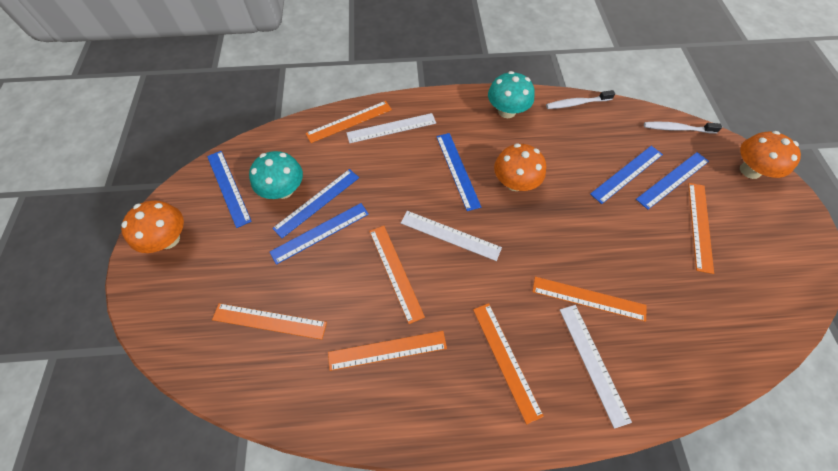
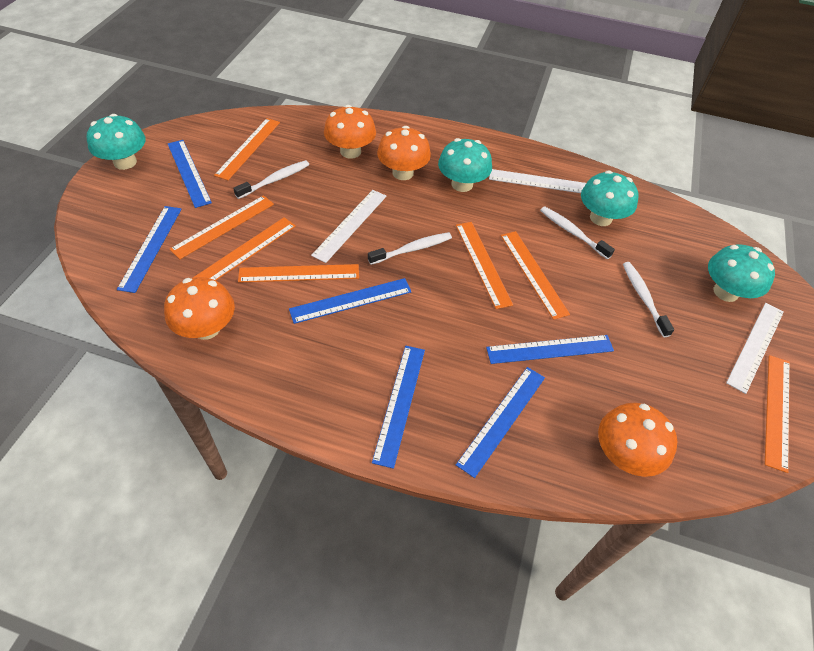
orange mushroom: [121,200,184,253] [494,144,546,191] [740,131,801,179] = 3 -> [164,277,235,340] [324,105,376,159] [377,126,431,180] [598,403,677,477] = 4
turquoise mushroom: [249,151,303,199] [488,71,535,118] = 2 -> [87,114,146,170] [438,138,492,192] [581,170,639,226] [708,244,775,302] = 4
white toothbrush: [546,90,615,109] [644,122,722,134] = 2 -> [233,160,309,199] [368,232,452,265] [540,206,615,259] [623,262,674,337] = 4

